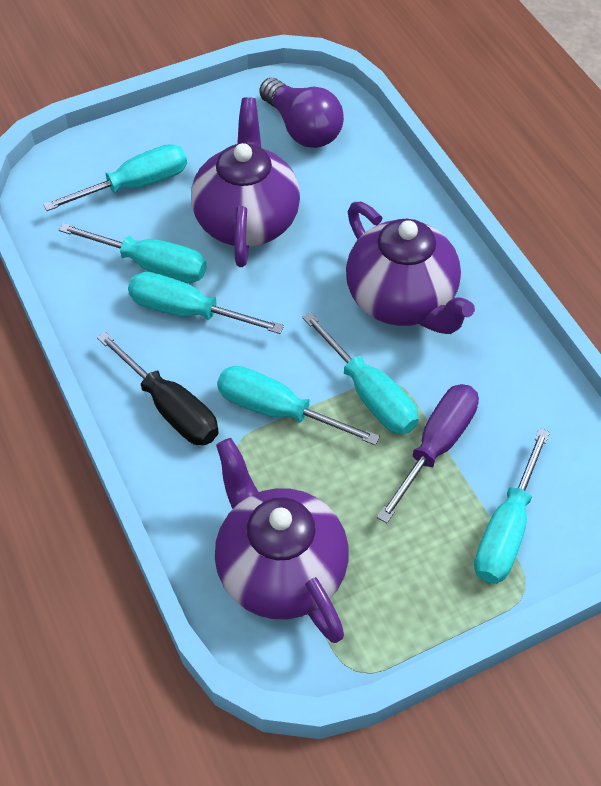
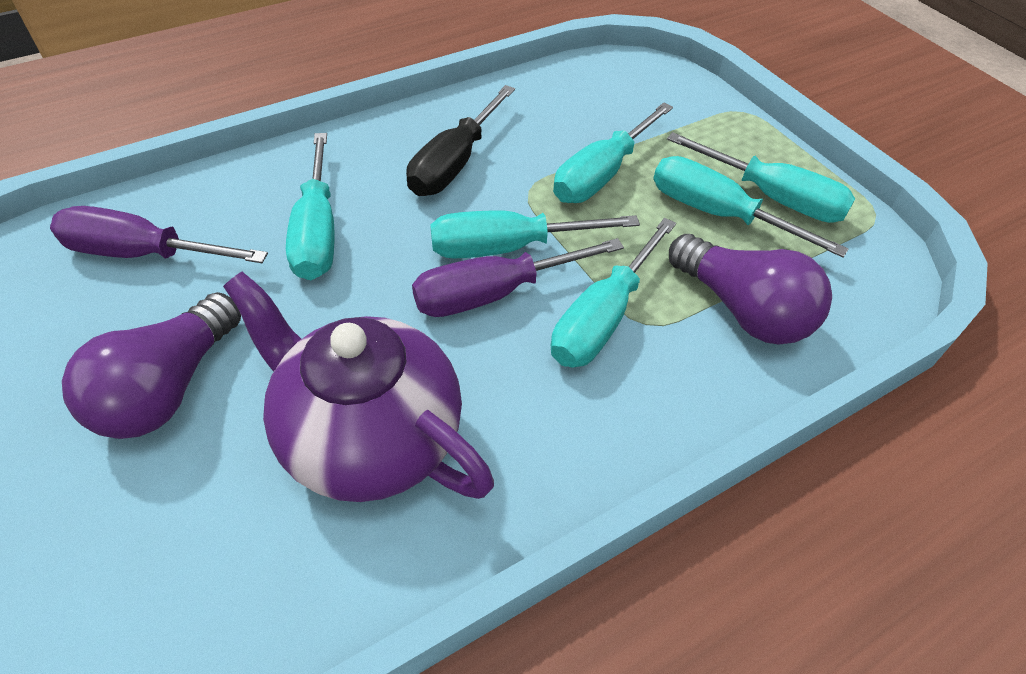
purple light bulb: [259,78,344,148] = 1 -> [62,292,241,439] [669,234,832,345] = 2
purple screwdriver: [377,384,479,523] = 1 -> [50,206,268,263] [412,238,624,317] = 2
purple teapot: [191,97,300,267] [215,438,349,643] [346,202,475,334] = 3 -> [223,272,494,502] = 1

